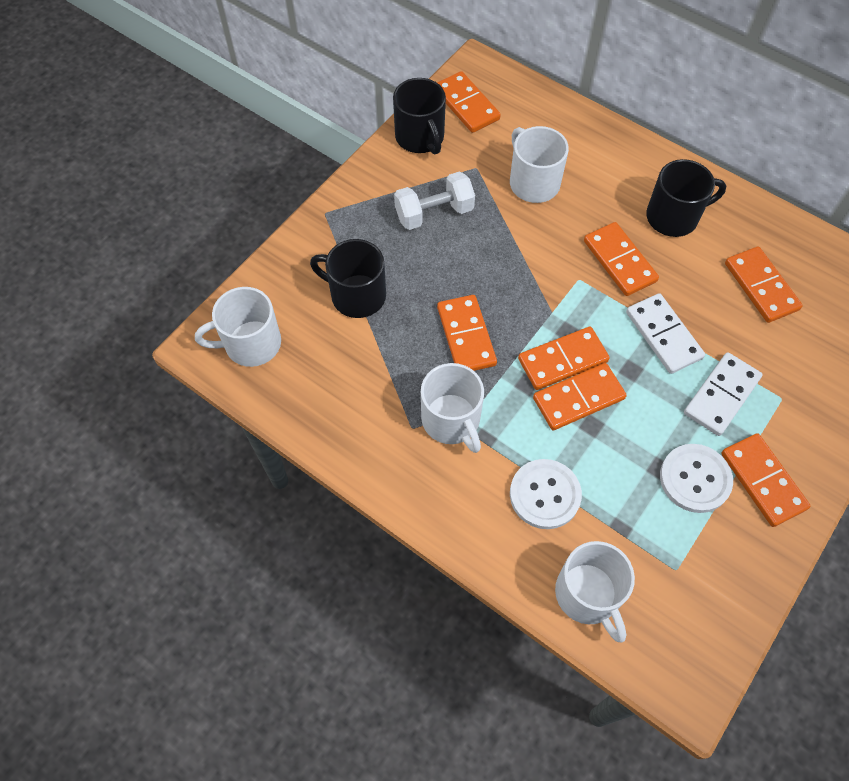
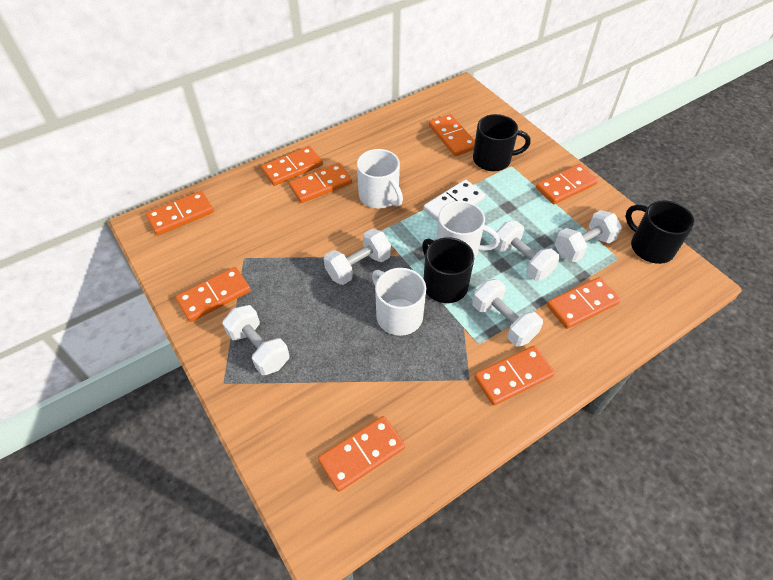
orange domino: [437,71,501,133] [437,295,497,371] [518,327,610,390] [533,363,627,430] [584,222,659,296] [721,433,811,527] [725,246,803,323] = 7 -> [146,191,214,235] [176,267,251,322] [261,146,323,186] [289,163,352,203] [318,416,405,492] [429,114,475,156] [474,346,555,406] [536,164,598,204] [547,277,621,329] = 9
white button: [510,459,582,529] [660,444,733,513] = 2 -> none = 0
white domino: [626,293,705,374] [684,352,763,436] = 2 -> [423,180,485,222] = 1
white dumbbell: [394,171,475,230] = 1 -> [222,305,290,375] [324,229,391,285] [472,279,543,347] [493,221,560,281] [555,210,622,262] = 5
white mug: [195,287,281,367] [421,363,484,453] [510,126,569,203] [555,541,635,643] = 4 -> [357,149,403,208] [372,268,426,336] [436,201,500,258] = 3

